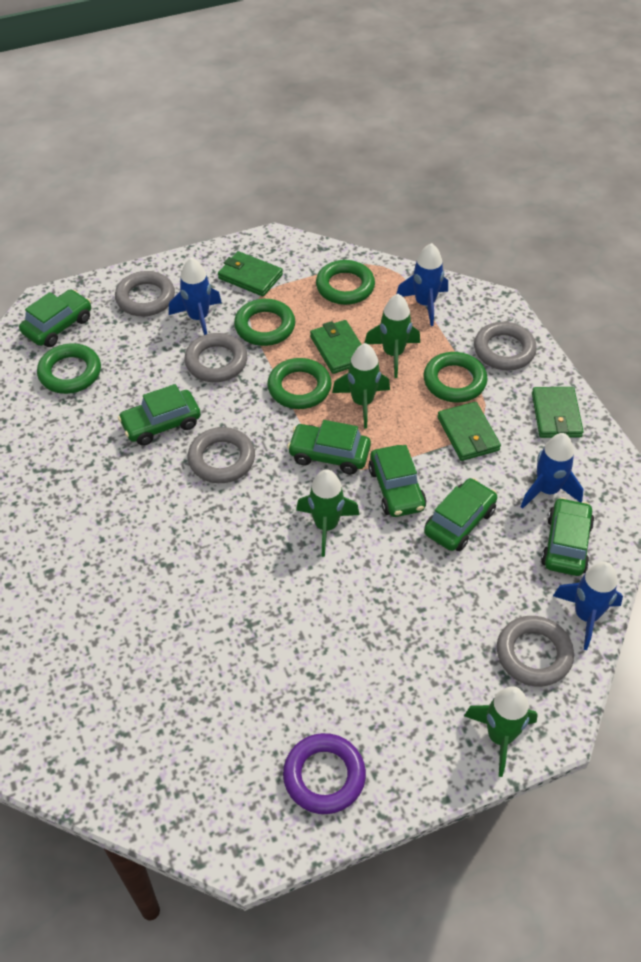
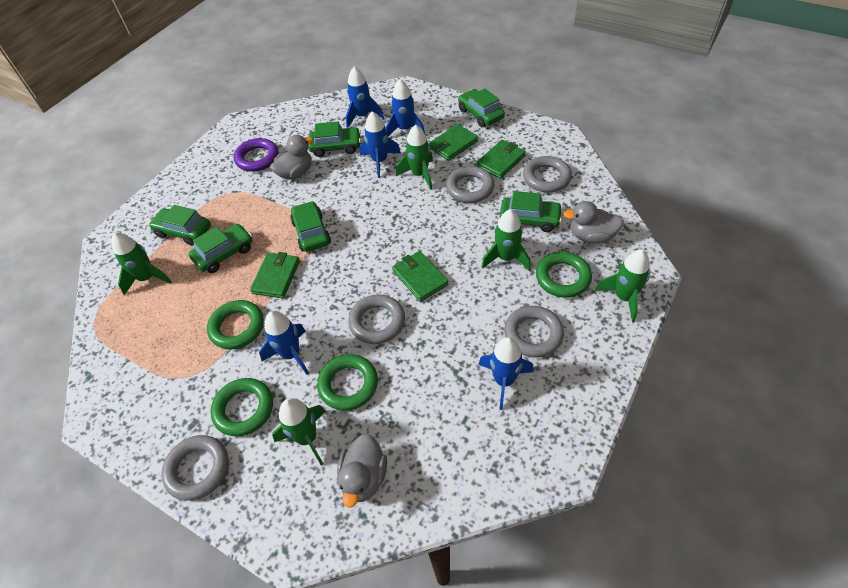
blue rocket: [169,258,222,335] [397,243,448,326] [520,433,584,509] [553,562,623,650] = 4 -> [259,311,309,375] [346,66,384,128] [360,111,401,178] [385,79,425,137] [478,337,534,410] = 5
green ring: [37,343,101,394] [234,299,295,346] [267,358,332,409] [316,260,375,305] [424,352,487,403] = 5 -> [207,300,264,349] [211,378,273,436] [317,354,378,411] [536,252,592,298] = 4
green rocket: [296,469,359,557] [332,343,390,429] [365,294,420,378] [464,686,538,777] = 4 -> [111,232,172,295] [272,398,326,465] [396,125,433,190] [481,209,531,271] [595,250,650,322] = 5
grey duck: none = 0 -> [270,135,313,180] [337,434,387,508] [563,201,624,243] = 3

